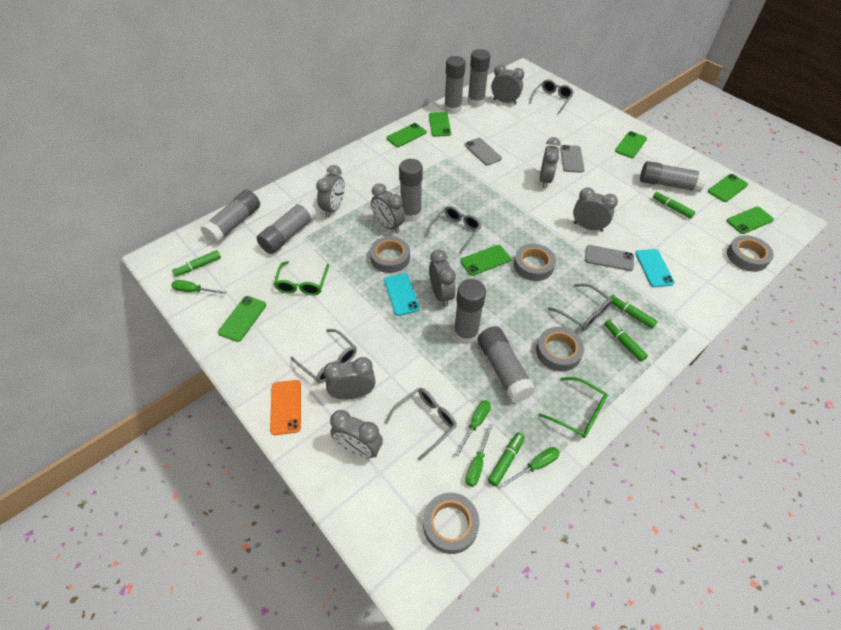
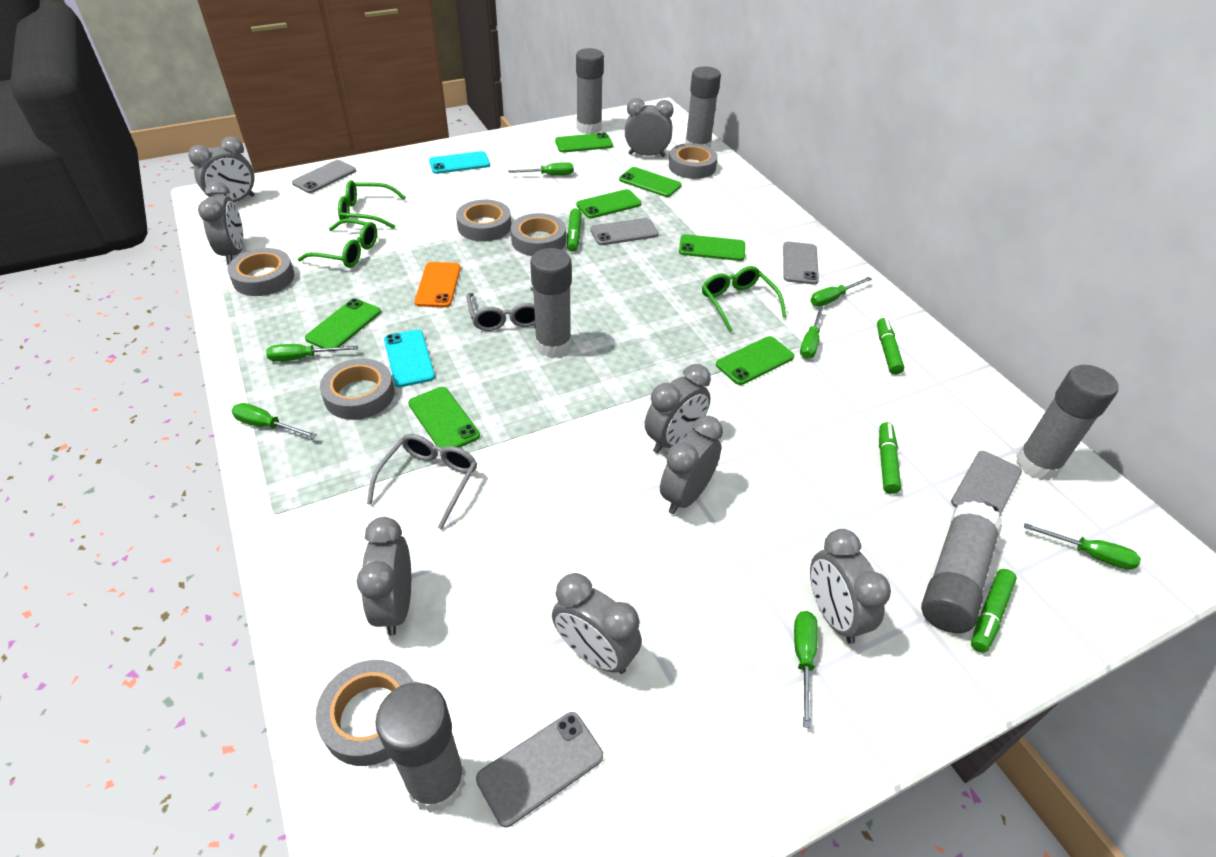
green glasses: [274,261,329,295] [539,377,608,438] = 2 -> [298,219,377,268] [338,180,406,229] [702,266,786,332] = 3
green marker: [172,250,221,277] [488,432,525,487] [604,319,648,362] [610,295,658,329] [653,192,695,219] = 5 -> [567,208,582,252] [877,318,904,375] [879,422,901,494] [971,569,1017,653] = 4
green screwdriver: [171,280,226,294] [455,400,491,456] [465,424,493,487] [501,447,560,487] = 4 -> [232,403,317,439] [266,344,358,362] [508,162,574,175] [794,611,818,728] [800,306,824,359] [811,277,872,306] [1024,523,1141,570] = 7
grey glasses: [290,329,357,383] [384,388,457,461] [425,206,482,254] [529,79,574,114] [548,283,612,331] = 5 -> [367,434,477,529] [466,287,535,331] = 2
grey glue stick: [201,190,260,244] [257,200,317,254] [399,159,423,222] [444,56,466,114] [454,279,486,345] [468,49,490,107] [478,326,536,403] [640,161,707,192] = 8 -> [375,682,465,813] [530,248,572,358] [576,48,604,134] [685,66,721,148] [921,501,1003,633] [1016,365,1118,480] = 6
grey phone: [465,138,502,166] [560,145,585,173] [585,245,634,271] = 3 -> [292,160,356,193] [476,712,603,827] [590,218,659,245] [783,242,819,285] [951,451,1022,516] = 5
grey tape: [370,236,410,273] [423,493,479,554] [514,244,556,281] [536,327,584,371] [727,235,774,272] = 5 -> [227,248,295,296] [316,660,414,766] [320,358,395,420] [456,200,511,242] [511,213,566,256] [669,143,718,179] = 6

